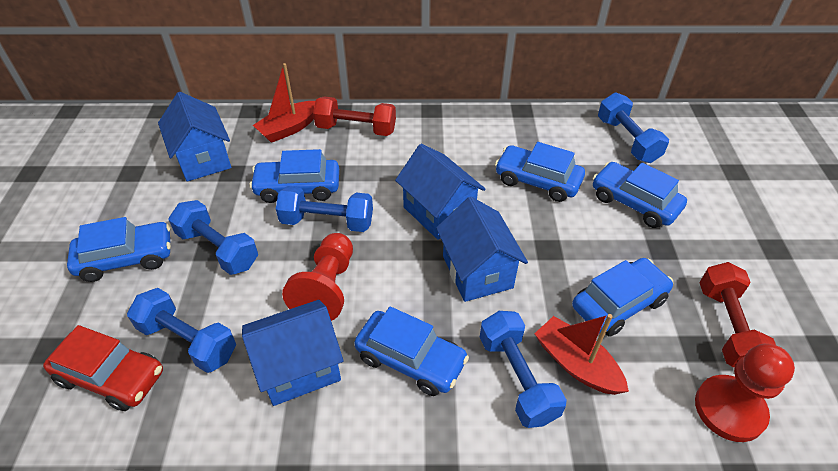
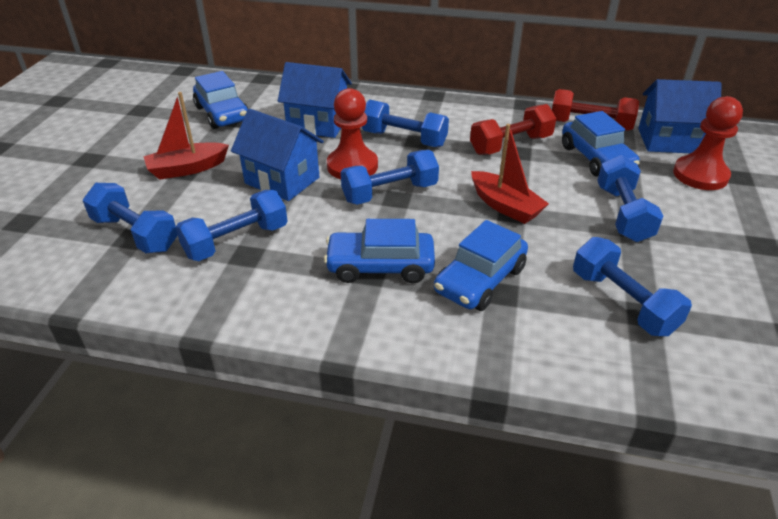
blue car: [67,217,171,282] [250,149,339,203] [354,307,469,396] [495,142,585,202] [572,258,673,337] [593,162,687,228] = 6 -> [193,71,249,129] [324,219,435,283] [434,220,528,311] [562,111,640,177] = 4
blue dumbbell: [127,288,236,373] [169,200,258,275] [276,186,373,232] [480,311,567,428] [598,92,669,163] = 5 -> [83,183,178,253] [176,190,287,261] [341,150,439,205] [362,100,449,147] [573,237,692,336] [597,155,663,242] = 6
blue house: [158,92,231,182] [242,300,343,406] [395,144,485,240] [436,197,528,302] = 4 -> [231,109,324,201] [278,62,352,138] [638,79,722,153] = 3
red car: [43,325,163,411] = 1 -> none = 0

